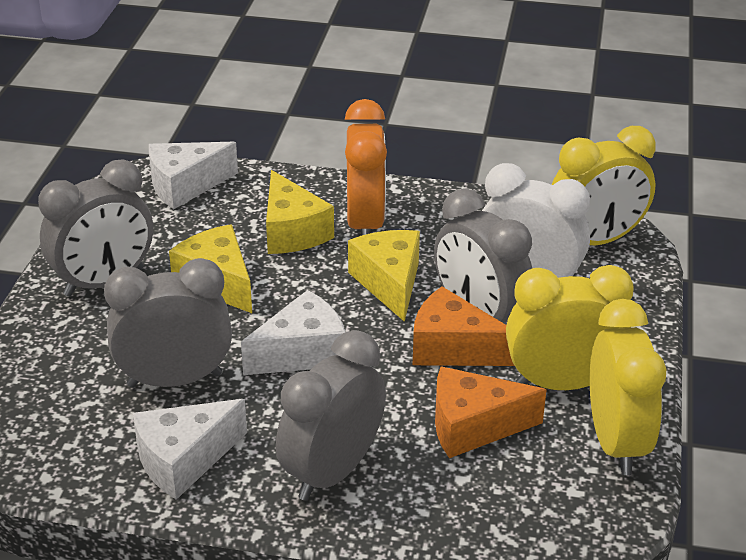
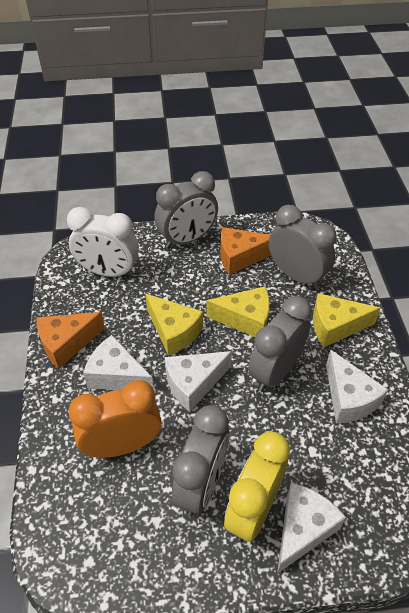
white cheese: [133,399,247,500] [149,142,238,209] [241,290,345,375] = 3 -> [83,335,154,390] [165,351,232,412] [277,483,346,574] [326,349,388,424] = 4
yellow clock: [506,265,634,390] [552,126,656,245] [590,299,666,475] = 3 -> [224,431,290,541] = 1

